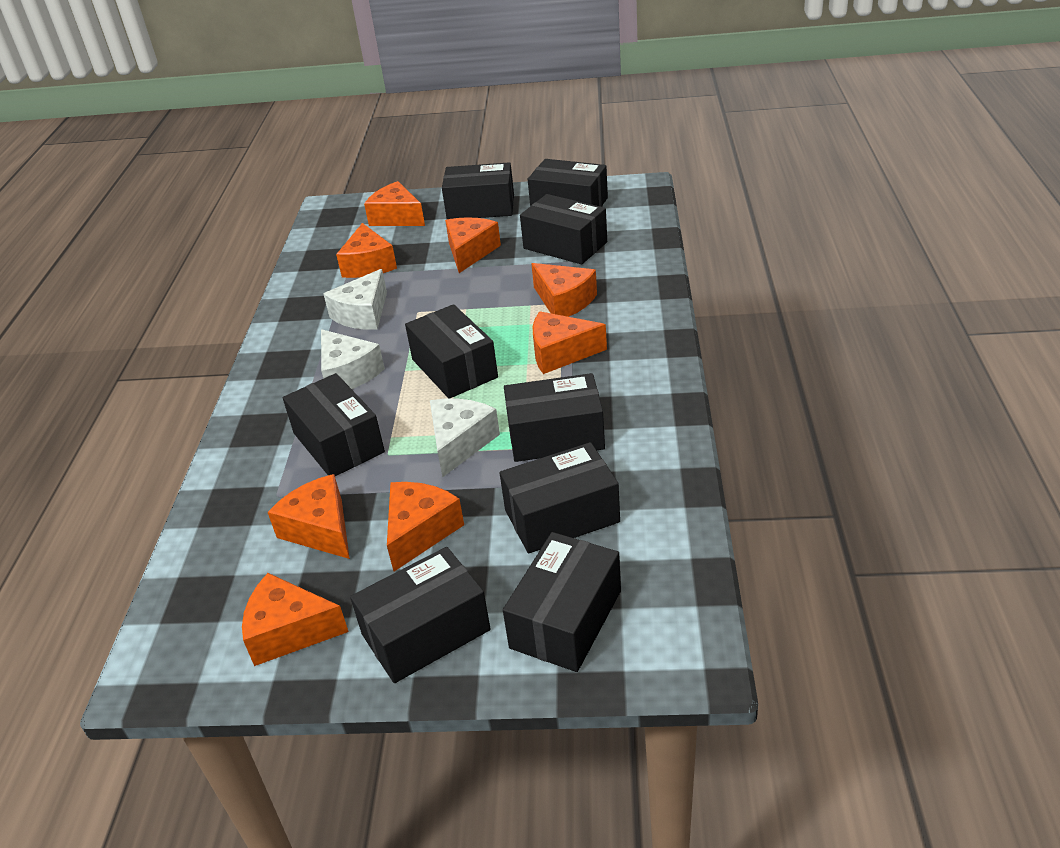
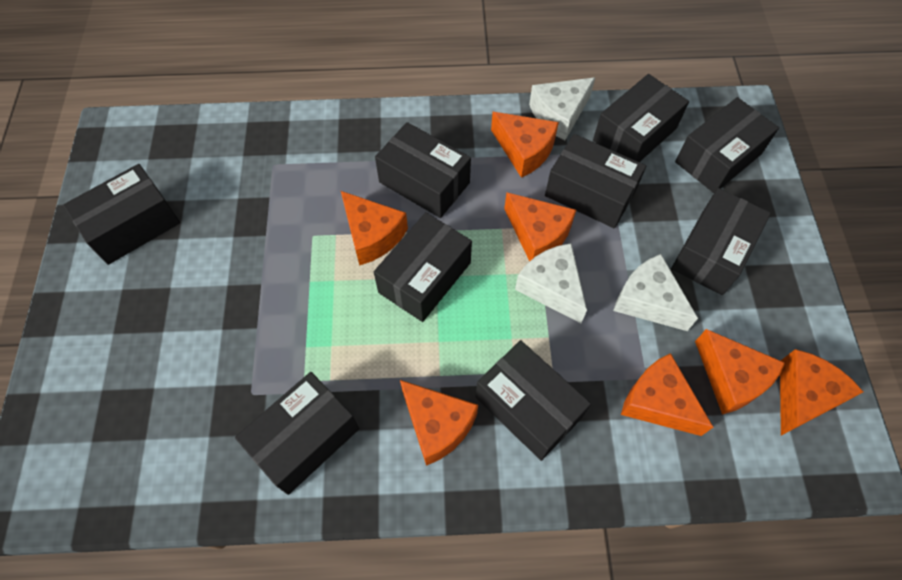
orange cheese: [242,573,348,666] [268,474,350,559] [336,223,397,278] [364,181,425,226] [387,482,464,571] [445,217,501,273] [531,263,597,317] [533,311,607,374] = 8 -> [341,191,408,266] [400,380,478,466] [491,112,559,178] [504,192,576,262] [621,353,713,436] [695,329,785,415] [780,349,863,436] = 7

